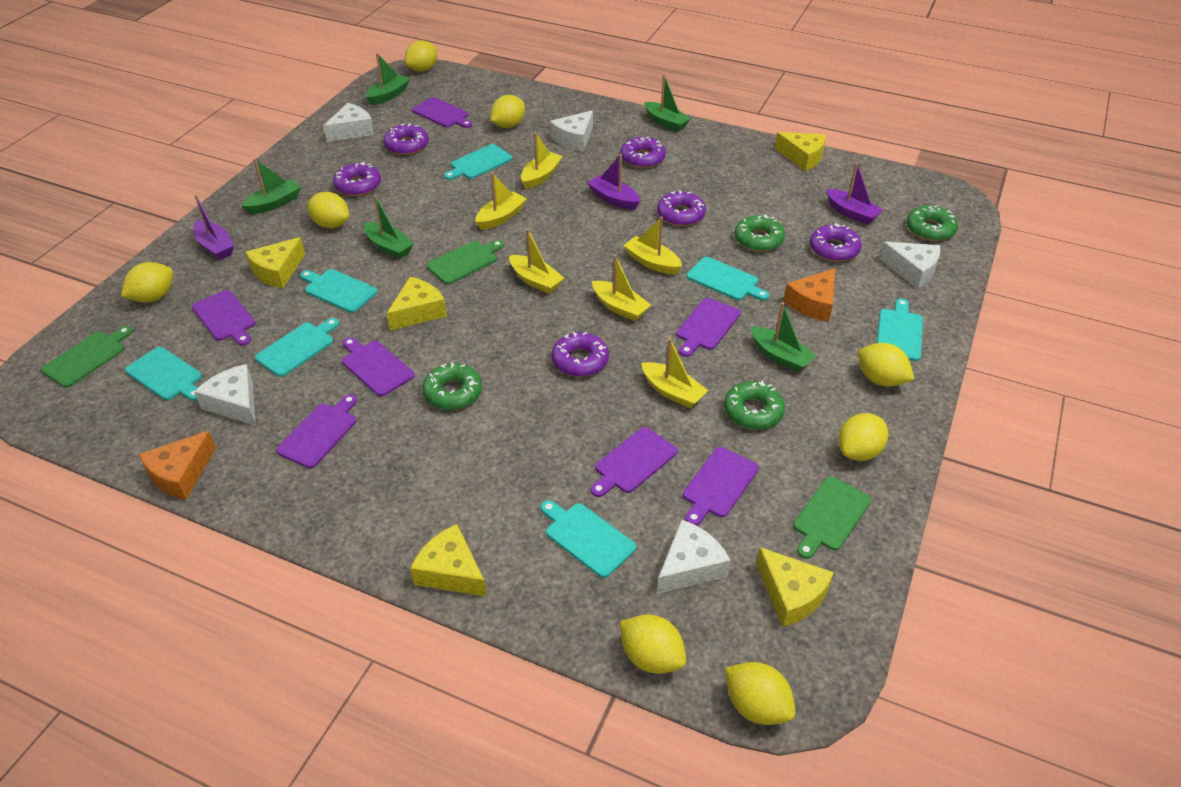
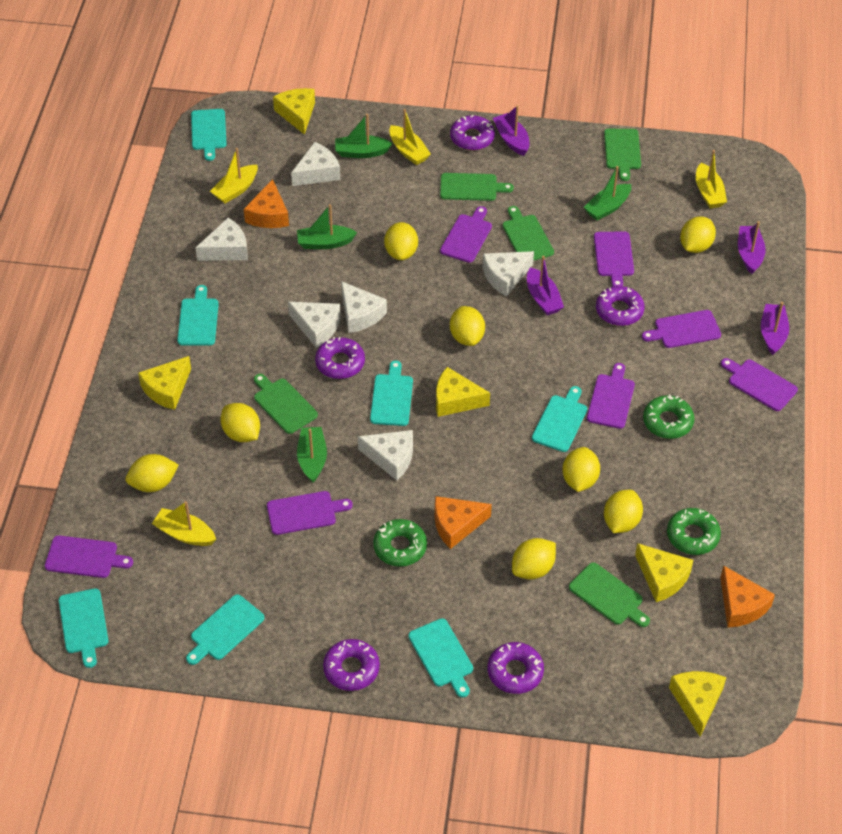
green boat: [241,158,301,214] [364,195,414,259] [366,53,410,105] [644,74,691,132] [751,302,816,372] = 5 -> [297,204,357,249] [297,427,327,483] [335,114,393,158] [584,166,631,221] = 4
green cutting board: [41,326,133,388] [427,240,504,284] [793,477,871,559] = 3 -> [254,374,318,434] [440,173,514,201] [503,206,554,261] [569,562,650,627] [604,129,641,181] = 5
green donut: [422,362,482,410] [724,381,785,429] [734,215,785,252] [907,205,958,241] = 4 -> [373,519,427,567] [643,394,695,439] [667,508,721,555] = 3
orange cheese: [139,431,216,500] [784,268,835,322] = 2 -> [244,179,289,228] [434,496,492,549] [720,565,775,628] = 3
purple boat: [193,194,234,260] [588,154,640,210] [826,162,884,225] = 3 -> [493,105,530,156] [527,256,564,315] [738,221,766,274] [761,302,789,355] = 4
purple donut: [333,162,381,196] [384,123,429,155] [551,332,609,377] [620,136,666,168] [657,190,706,226] [810,223,862,262] = 6 -> [315,337,365,379] [323,639,380,691] [450,115,495,150] [488,642,544,694] [596,286,645,326] = 5
white cheese: [194,364,256,426] [323,103,374,142] [550,110,593,151] [657,520,731,594] [879,241,941,289] = 5 -> [196,218,248,261] [288,302,341,348] [291,142,340,186] [341,281,387,333] [358,430,413,480] [483,251,534,297] = 6
yellow boat: [475,172,527,230] [509,228,564,294] [521,132,563,189] [592,255,651,321] [623,217,682,274] [641,338,708,408] = 6 -> [152,501,216,546] [210,148,258,203] [389,109,431,165] [696,150,727,208] = 4

